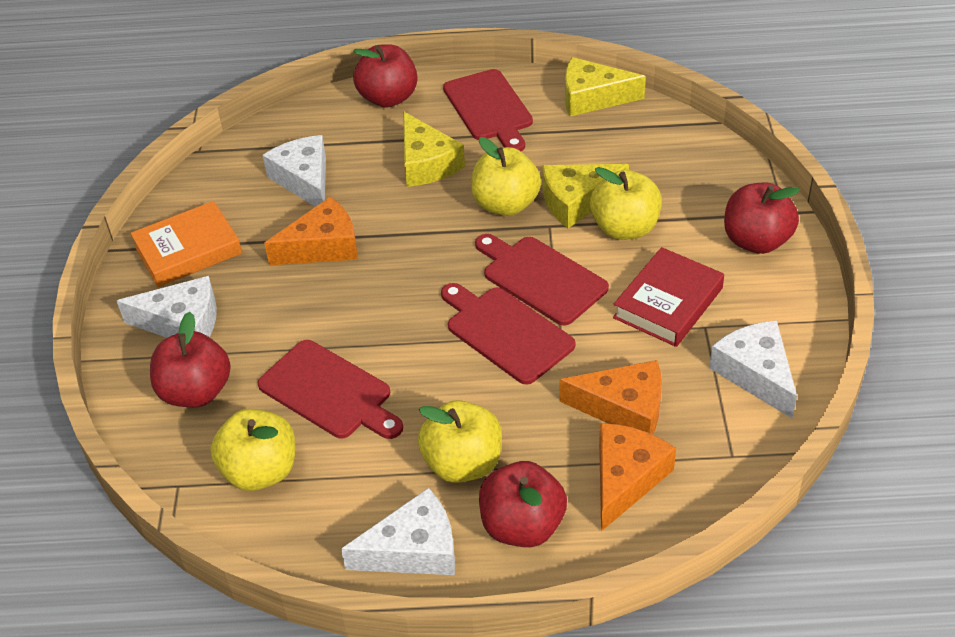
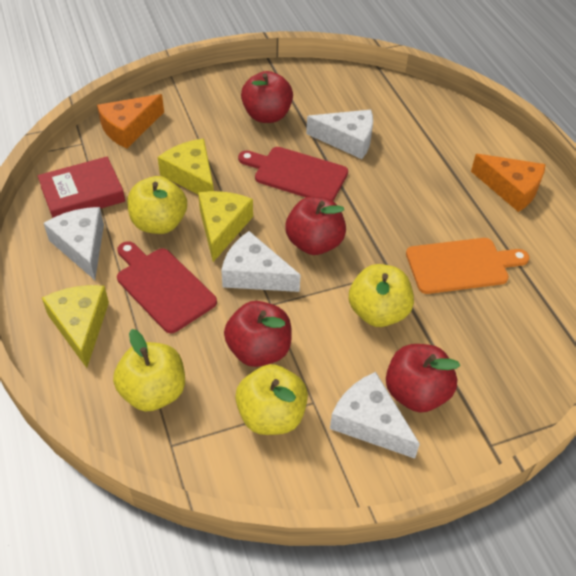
orange book: [130,201,242,287] = 1 -> none = 0
orange cheese: [264,197,358,265] [560,360,662,434] [599,423,676,531] = 3 -> [97,94,164,149] [471,154,545,212] = 2
orange cutting board: none = 0 -> [406,238,529,294] = 1
red cutting board: [258,340,403,439] [441,283,575,385] [443,69,533,151] [475,234,609,326] = 4 -> [117,241,217,333] [238,147,348,201] = 2

